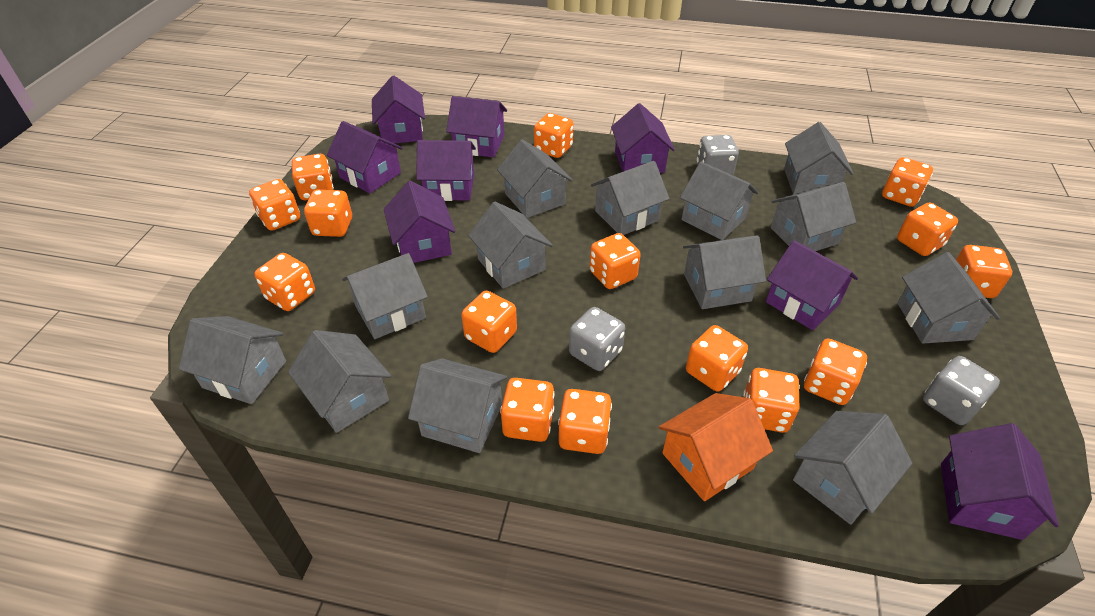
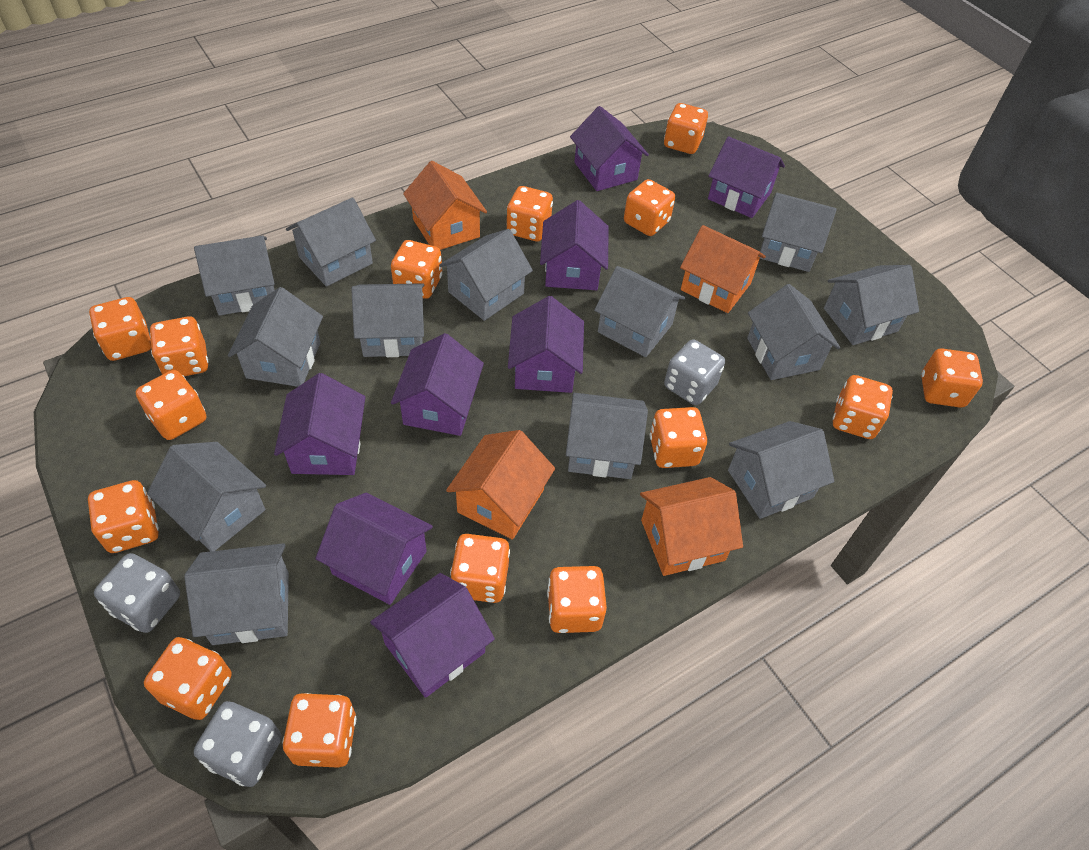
orange house: [659,393,773,501] = 1 -> [403,161,487,250] [446,430,555,539] [640,477,743,576] [680,225,766,313] = 4

